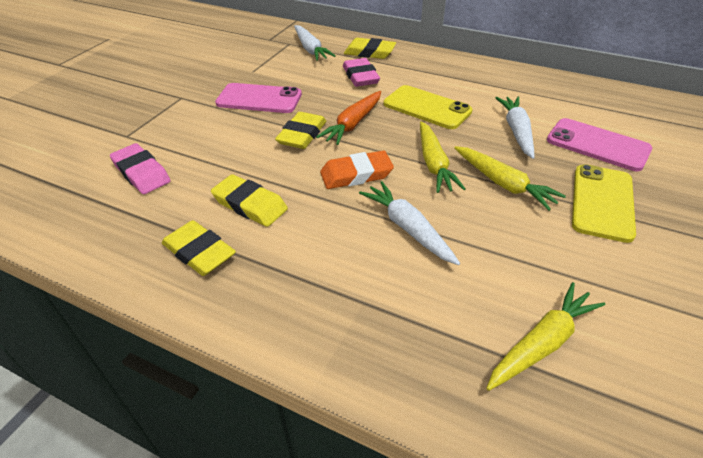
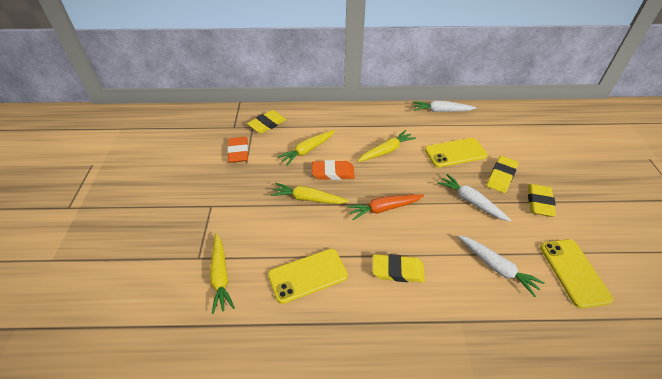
orange eraser: [320,150,394,189] = 1 -> [227,137,248,163] [312,160,355,180] = 2
pink eraser: [110,143,171,194] [343,58,380,87] = 2 -> none = 0
pink phone: [215,83,302,113] [547,118,652,171] = 2 -> none = 0
yellow carrot: [420,121,466,193] [454,146,566,211] [486,282,606,391] = 3 -> [210,233,235,314] [271,183,349,204] [277,130,335,166] [357,130,416,162] = 4
yellow phone: [384,85,473,129] [572,164,636,243] = 2 -> [268,249,348,304] [425,138,488,167] [540,239,613,308] = 3

